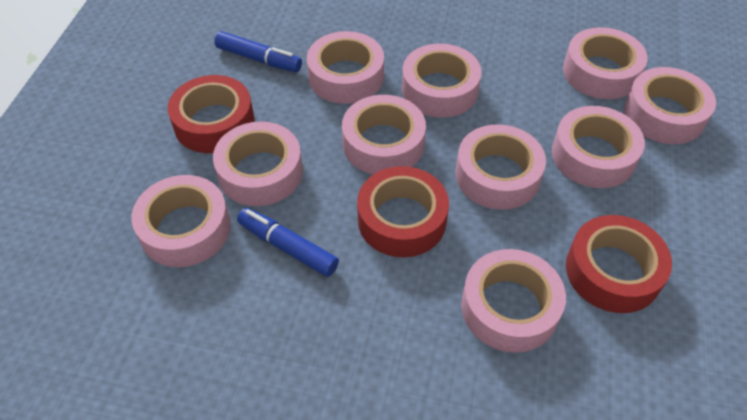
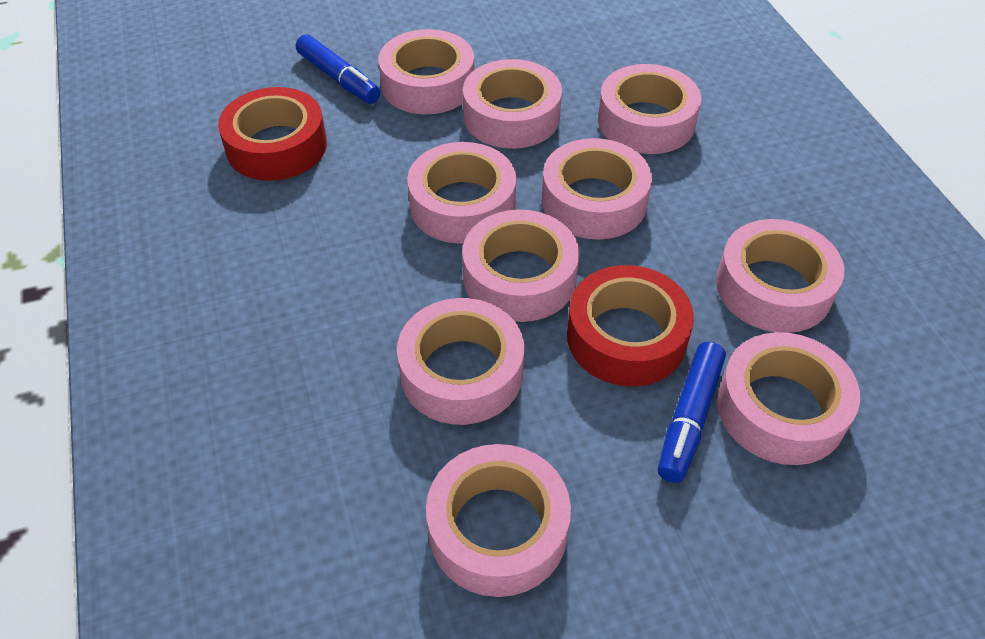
red tape: [168,75,255,153] [357,166,449,257] [566,215,672,313] = 3 -> [218,87,327,181] [567,265,694,386] = 2

